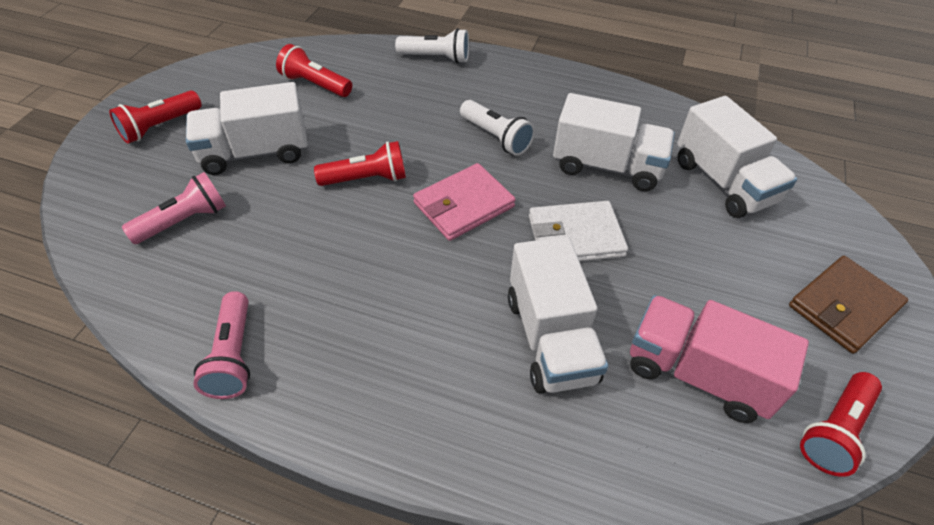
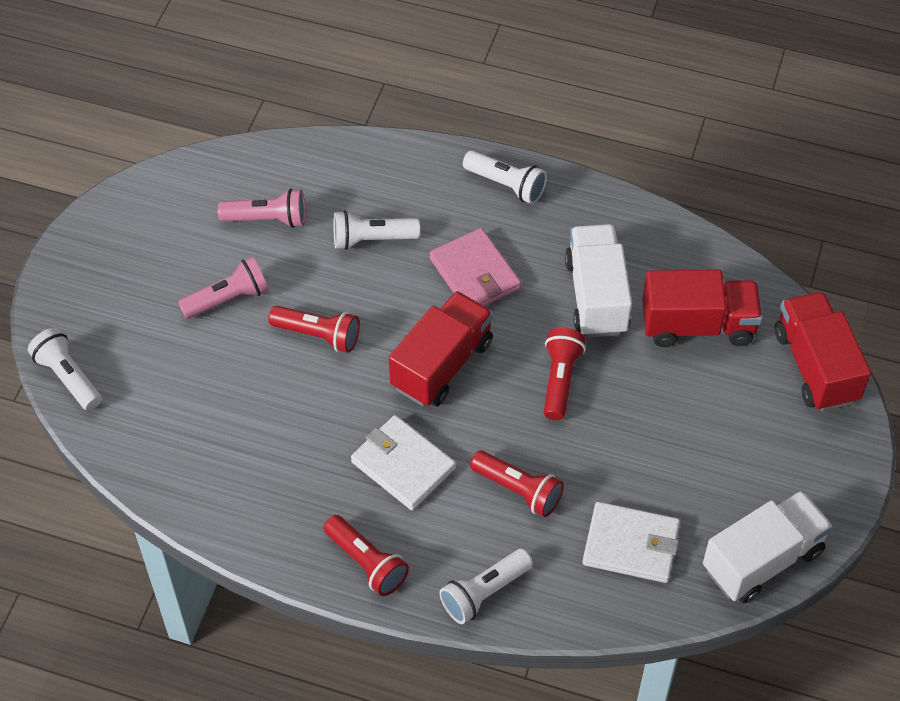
brown wallet: [789,256,908,354] = 1 -> none = 0
pink truck: [630,295,809,423] = 1 -> none = 0
red truck: none = 0 -> [389,291,493,406] [642,269,763,347] [775,292,871,411] = 3
white flashlight: [395,28,469,64] [460,100,535,156] = 2 -> [28,328,102,411] [333,210,420,250] [439,549,533,624] [463,150,547,204] = 4
white truck: [186,82,308,175] [508,236,608,394] [553,93,675,191] [677,96,797,218] = 4 -> [565,224,632,337] [703,490,833,603] = 2
white wallet: [529,201,628,262] = 1 -> [351,415,456,510] [583,502,680,583] = 2

